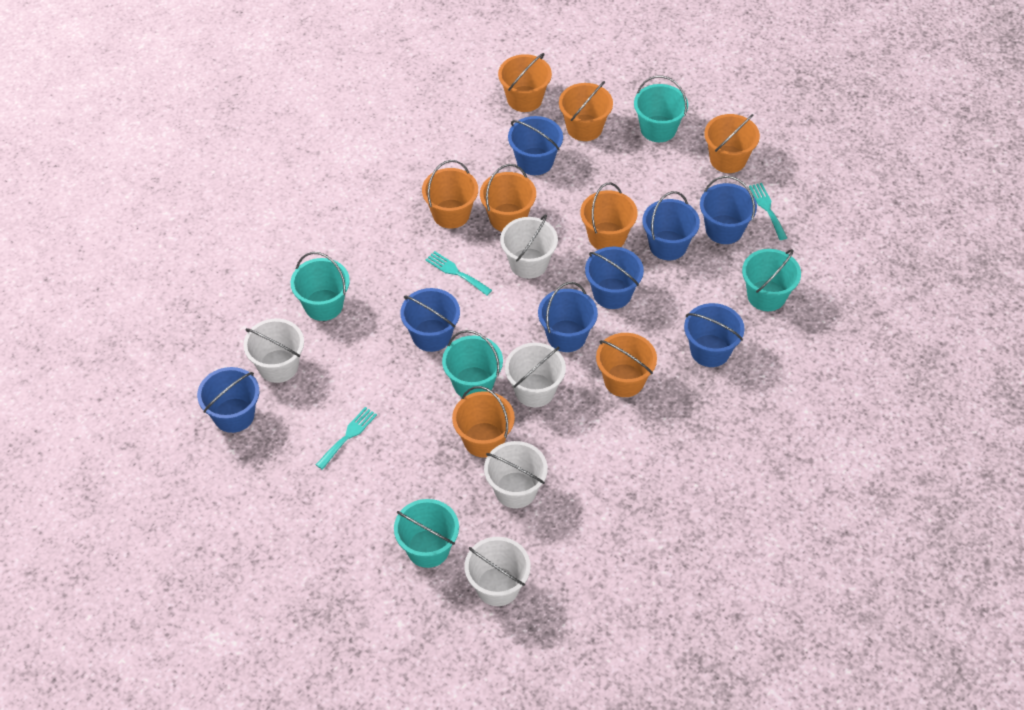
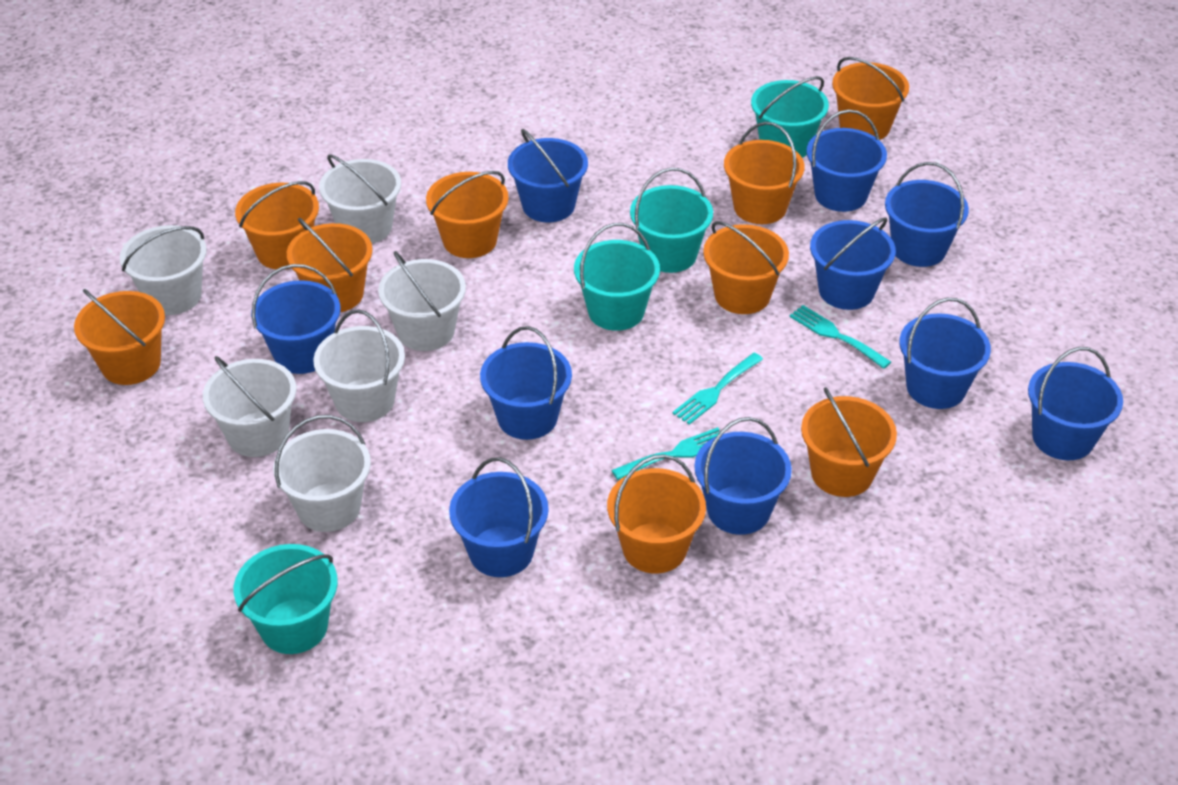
blue bucket: [197,367,259,433] [400,288,460,352] [508,116,563,175] [538,282,598,352] [585,247,644,309] [642,191,700,260] [684,303,745,367] [700,176,757,244] = 8 -> [251,264,340,374] [449,457,549,577] [480,326,572,440] [508,129,588,222] [694,417,792,535] [806,109,887,212] [810,217,896,310] [885,162,969,267] [899,298,991,409] [1028,347,1123,460] = 10
orange bucket: [422,160,478,228] [452,386,515,458] [480,164,536,232] [498,53,552,112] [559,81,613,141] [580,182,638,250] [596,333,657,397] [704,114,760,173] = 8 -> [74,289,165,385] [235,181,319,270] [287,218,372,312] [426,171,509,258] [607,454,706,574] [703,221,789,314] [724,122,805,224] [801,387,897,497] [832,57,909,140] = 9
turquoise bucket: [291,252,350,321] [394,499,459,568] [442,330,503,397] [634,76,688,142] [742,249,801,311] = 5 -> [234,544,338,654] [574,223,660,331] [630,168,713,273] [751,76,829,158] = 4
white bucket: [243,319,304,383] [464,537,531,606] [484,441,548,508] [500,214,558,279] [505,342,566,408] = 5 -> [120,225,207,315] [203,356,296,457] [273,415,371,532] [313,309,405,422] [319,155,401,244] [378,251,466,351] = 6

